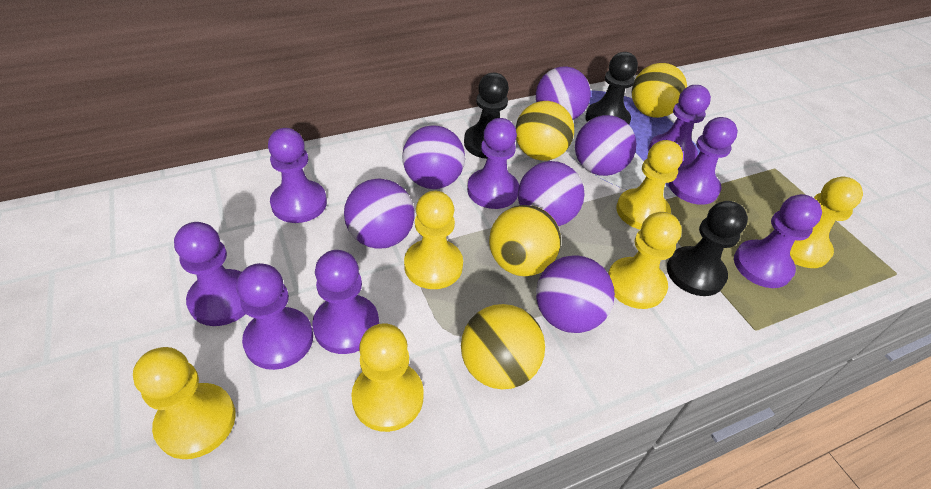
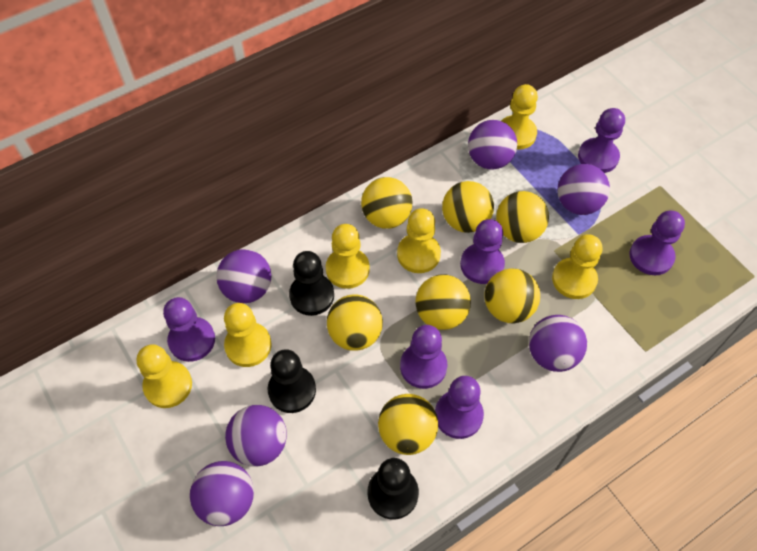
purple pawn: [174,222,246,326] [236,263,313,370] [268,128,327,223] [312,250,379,354] [467,118,519,209] [648,85,711,166] [669,117,738,205] [734,194,822,288] = 8 -> [163,297,215,362] [400,325,447,389] [435,376,484,439] [460,219,505,284] [578,108,625,173] [629,211,685,275] = 6
yellow ball: [461,304,545,389] [489,205,561,276] [516,101,574,161] [632,63,687,118] = 4 -> [327,295,383,351] [361,177,413,229] [378,394,438,455] [415,274,471,330] [442,181,494,233] [484,268,540,323] [496,191,549,243] = 7

